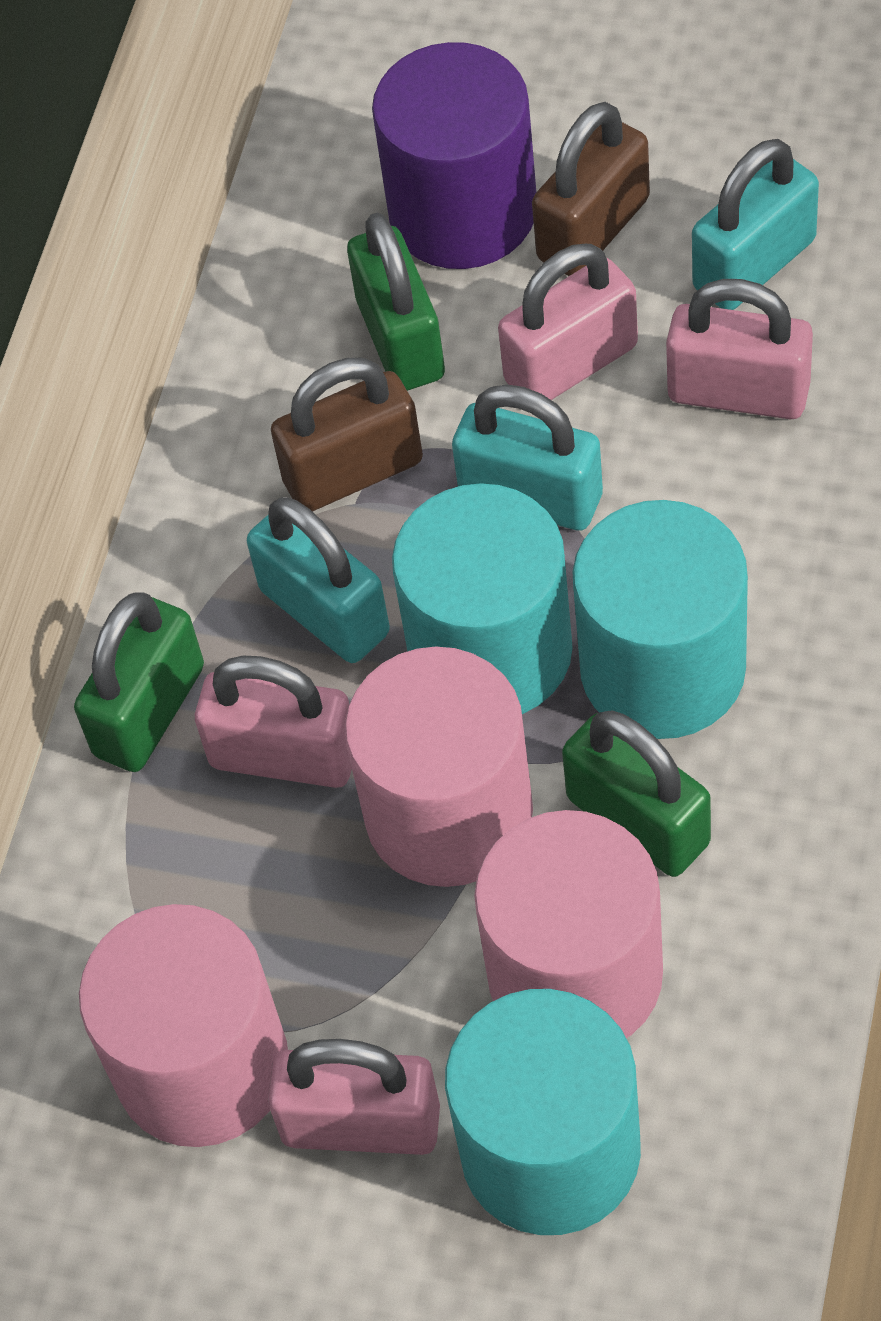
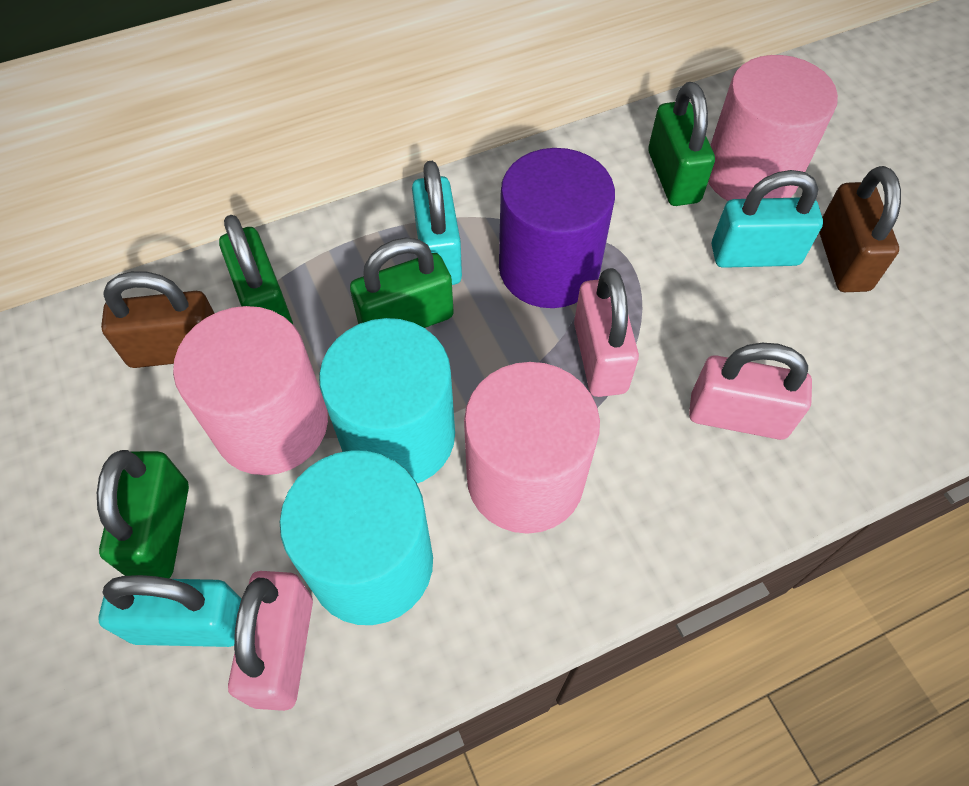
green padlock: [74,592,204,772] [347,213,445,391] [562,710,711,877] = 3 -> [97,450,189,578] [219,215,293,324] [350,238,454,328] [648,82,715,206] = 4
pink padlock: [195,656,352,788] [268,1039,440,1155] [498,244,638,400] [666,279,813,419] = 4 -> [228,571,313,711] [574,268,639,397] [689,343,812,440] = 3
turquoise cylinder: [392,483,573,714] [445,989,641,1235] [572,500,748,739] = 3 -> [280,450,433,625] [319,318,455,483] = 2

